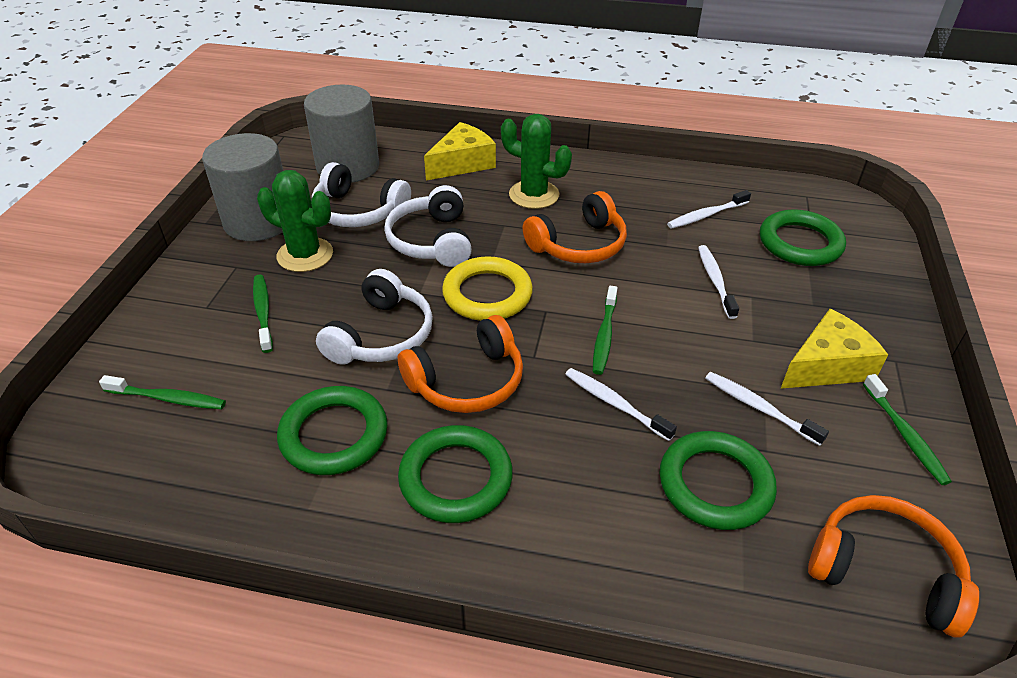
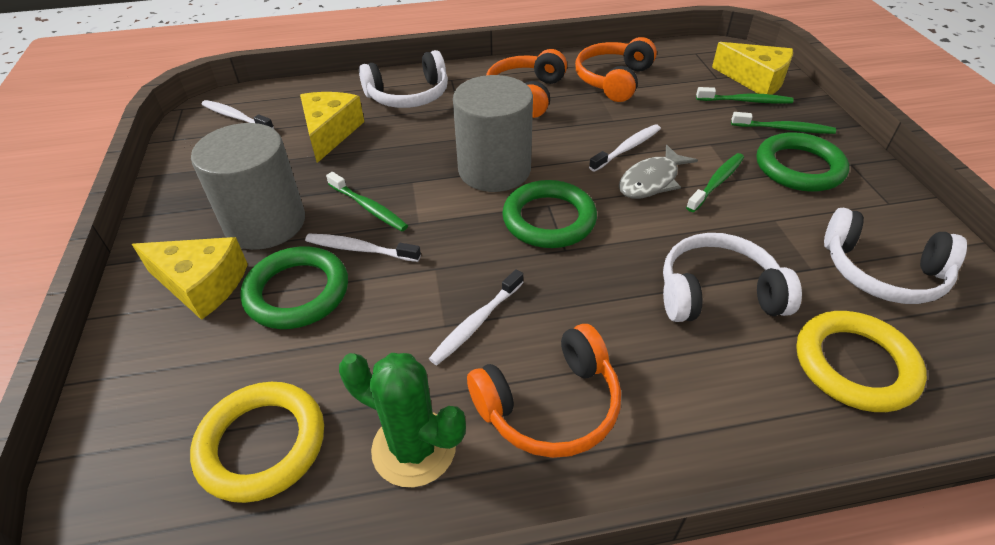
green cactus: [257,170,333,272] [501,114,572,209] = 2 -> [339,353,466,487] = 1
green ring: [277,386,388,475] [398,425,513,523] [660,431,777,530] [760,209,846,266] = 4 -> [240,247,348,329] [502,180,597,248] [757,132,849,192] = 3
grey fish: none = 0 -> [619,145,698,199] = 1
yellow cheese: [424,122,496,181] [780,309,888,389] = 2 -> [132,237,248,320] [300,92,364,163] [712,42,793,95] = 3
yellow ring: [442,256,533,321] = 1 -> [190,382,324,503] [796,311,927,412] = 2

